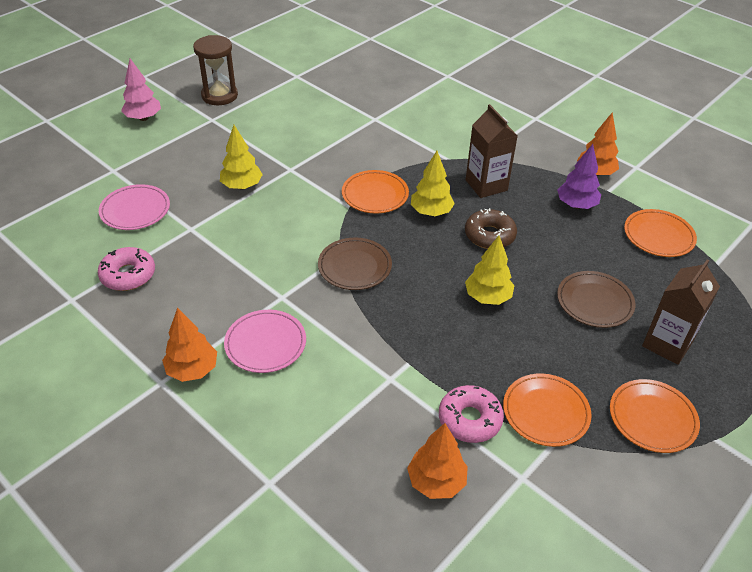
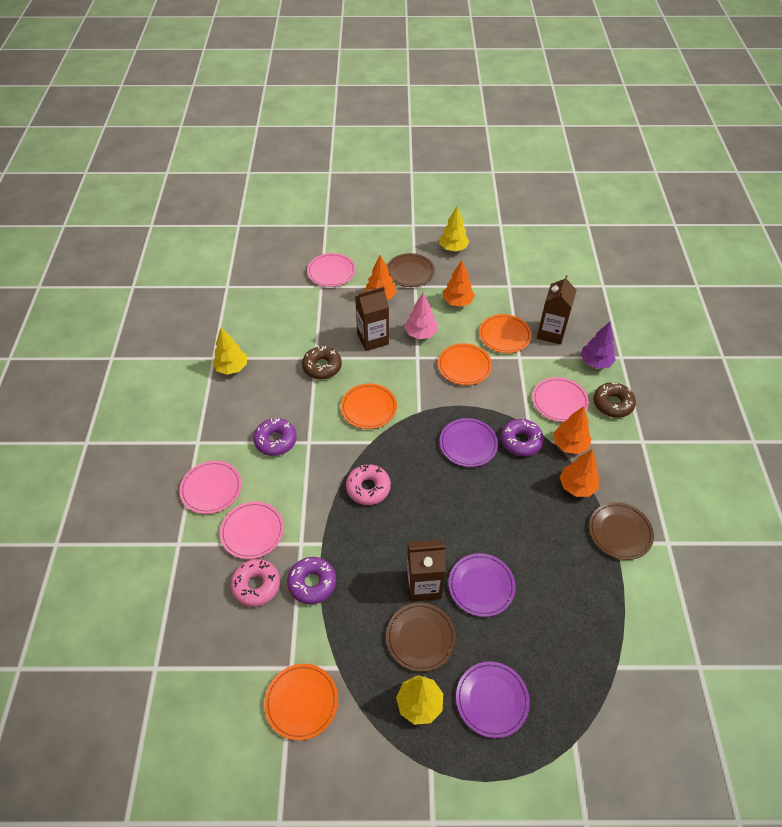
brown carton: [466,104,518,198] [642,259,720,365] = 2 -> [355,286,389,351] [407,540,446,602] [537,275,577,345] = 3
brown donut: [465,208,517,249] = 1 -> [302,346,342,379] [593,382,636,418] = 2
brown hourglass: [193,35,238,105] = 1 -> none = 0
brown plate: [318,238,392,290] [557,271,635,328] = 2 -> [386,603,456,672] [387,253,435,287] [589,502,654,560] = 3
orange tree: [162,307,217,382] [407,423,468,499] [577,113,619,176] = 3 -> [364,255,397,300] [443,261,475,307] [554,406,591,454] [560,450,599,497] = 4
pink plate: [99,184,170,230] [224,310,306,373] = 2 -> [180,461,242,514] [220,501,284,559] [307,253,356,287] [532,377,589,422] = 4
purple donut: none = 0 -> [253,418,297,456] [287,557,336,604] [501,419,544,456] = 3
purple plate: none = 0 -> [440,418,498,467] [449,553,516,617] [456,661,530,738] = 3

